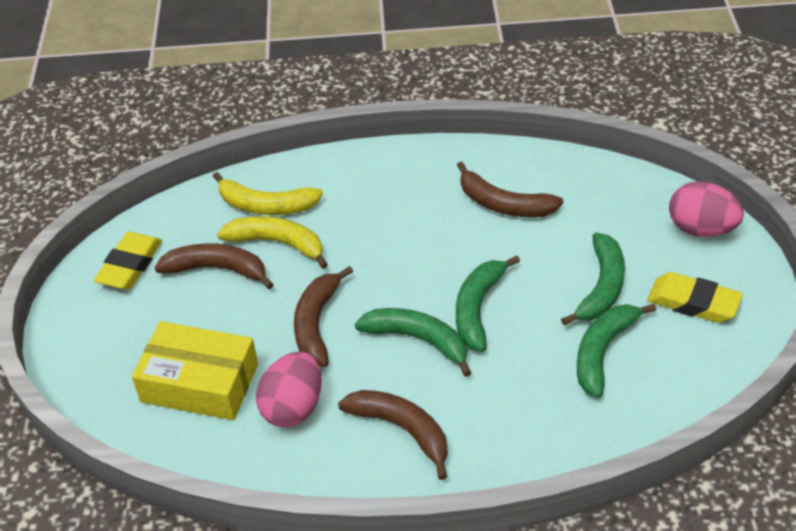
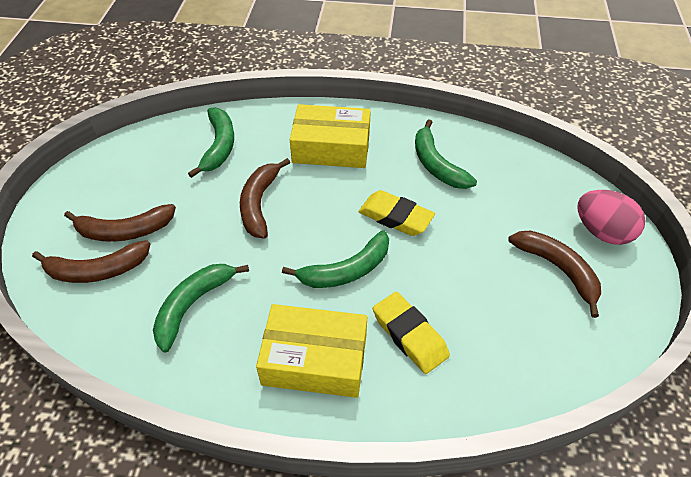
pink egg: [256,351,322,428] [669,182,744,237] = 2 -> [578,190,645,245] = 1
yellow banana: [213,172,323,215] [217,216,328,269] = 2 -> none = 0
yellow box: [132,321,258,420] = 1 -> [256,304,367,398] [290,104,371,168] = 2

